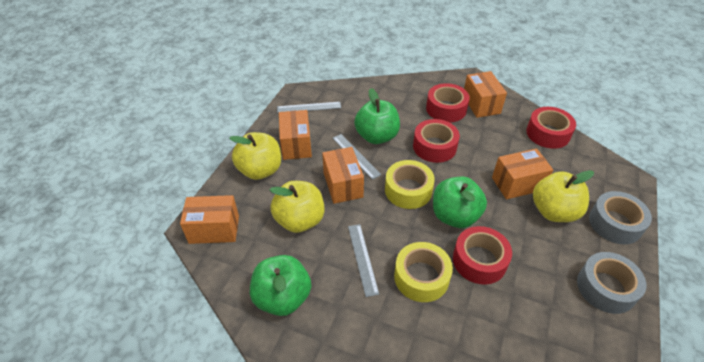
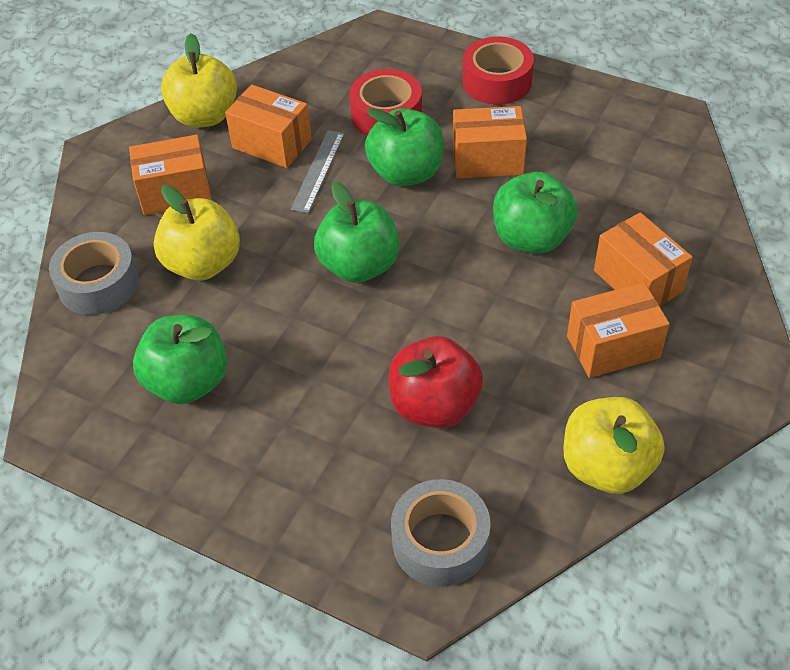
green apple: [250,255,311,316] [354,88,400,144] [433,176,487,228] = 3 -> [133,315,227,404] [314,182,400,283] [365,108,444,186] [493,172,577,254] = 4
grey ruler: [277,102,341,113] [333,134,382,180] [348,224,379,297] = 3 -> [291,130,345,213] = 1
red apple: none = 0 -> [389,336,483,428] = 1
red tape: [413,119,460,163] [426,83,470,122] [453,226,512,285] [526,107,576,149] = 4 -> [350,69,422,136] [462,37,534,105] = 2
yellow tape: [385,160,435,209] [394,242,453,302] = 2 -> none = 0

